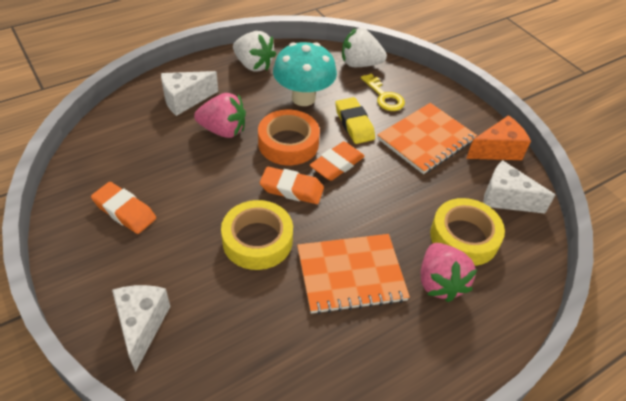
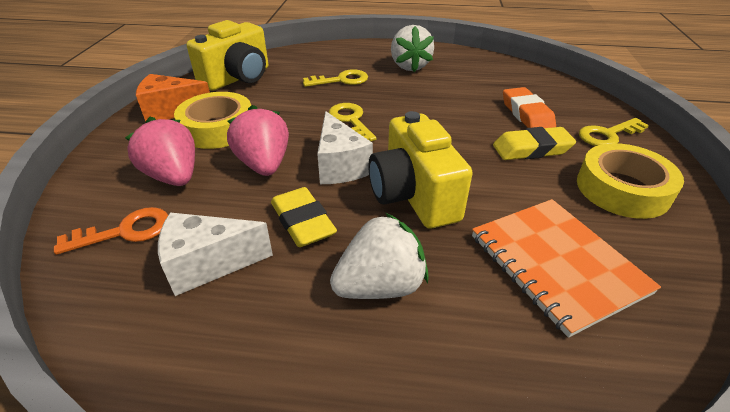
orange eraser: [91,182,156,234] [260,167,324,204] [310,141,365,181] = 3 -> [503,87,556,128] = 1
orange key: none = 0 -> [54,207,168,255] = 1
orange notebook: [297,234,410,314] [377,103,477,174] = 2 -> [472,199,661,338] = 1
orange tape: [258,110,320,165] = 1 -> none = 0
turquoise mushroom: [273,42,337,106] = 1 -> none = 0
white cheese: [112,285,170,372] [161,71,218,116] [483,160,555,214] = 3 -> [158,212,273,296] [317,111,373,184] = 2
yellow camera: none = 0 -> [186,20,268,91] [368,111,473,229] = 2
yellow eraser: [335,97,375,144] = 1 -> [271,187,337,247] [493,127,576,160] = 2
yellow key: [361,74,405,111] = 1 -> [303,69,368,87] [329,103,377,141] [579,118,649,146] = 3

